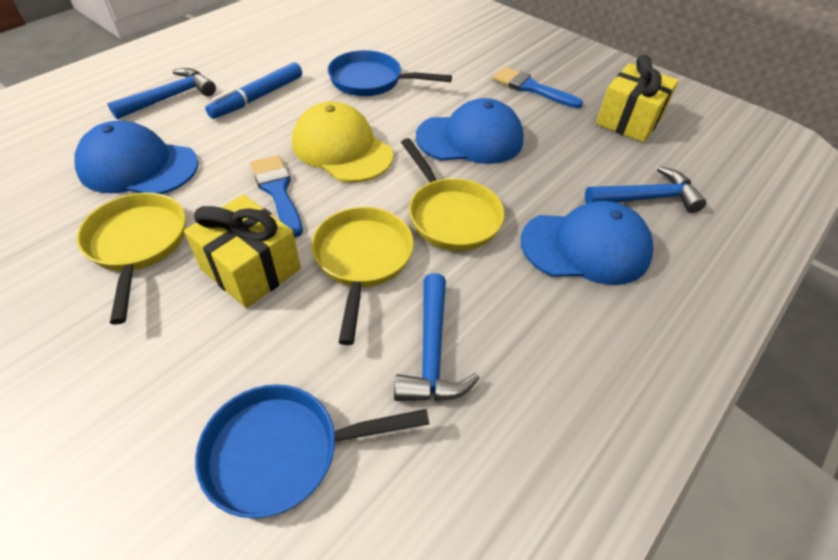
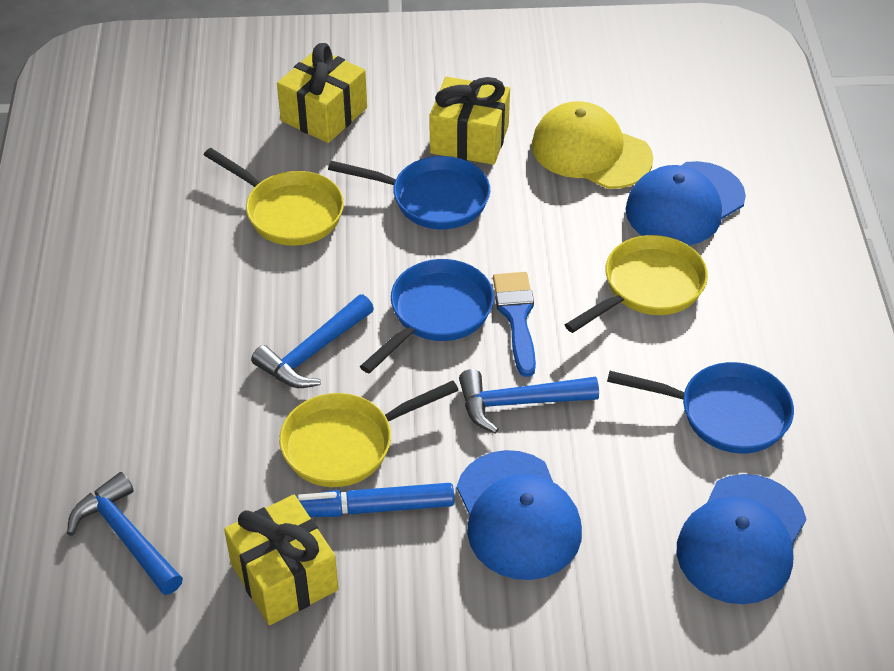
blue brush: [250,155,303,237] [493,67,583,108] = 2 -> [493,272,536,377] = 1
blue pan: [195,384,429,518] [328,50,452,96] = 2 -> [328,156,490,229] [360,259,494,374] [607,362,794,454] = 3
yellow gift: [184,194,301,308] [596,55,679,142] = 2 -> [224,495,339,625] [277,43,367,143] [429,77,510,165] = 3

